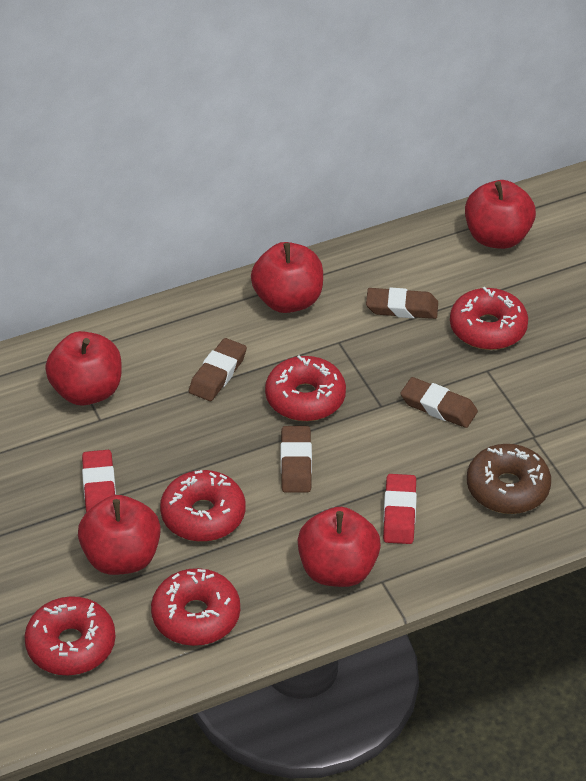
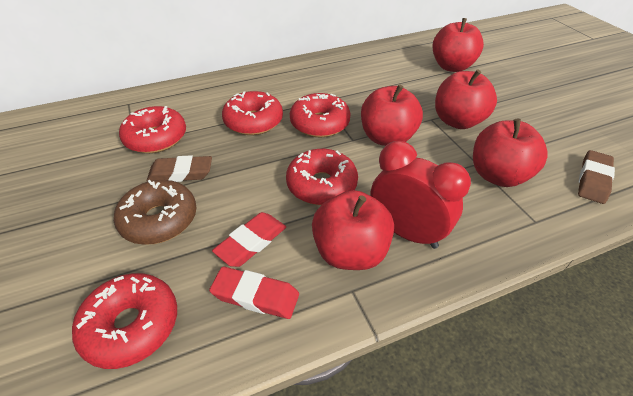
brown eraser: [189,338,247,401] [281,426,312,493] [366,287,438,319] [400,377,478,428] = 4 -> [147,155,212,182] [578,150,615,204] = 2
red clock: none = 0 -> [370,141,471,249] = 1

